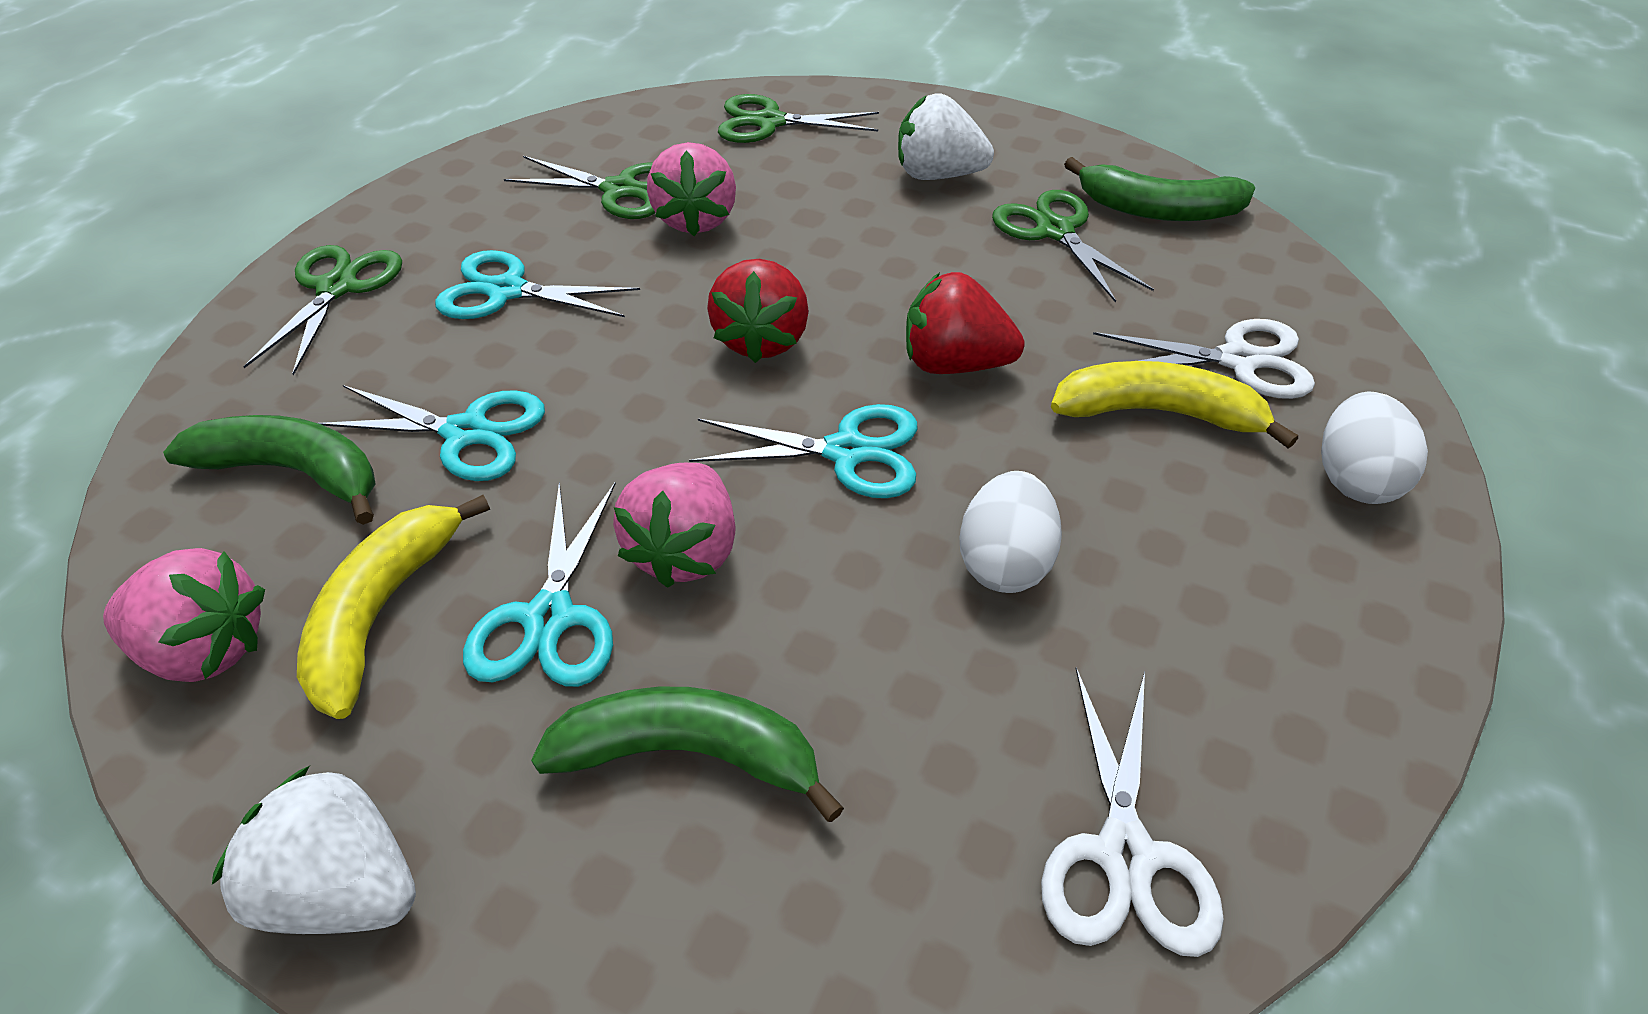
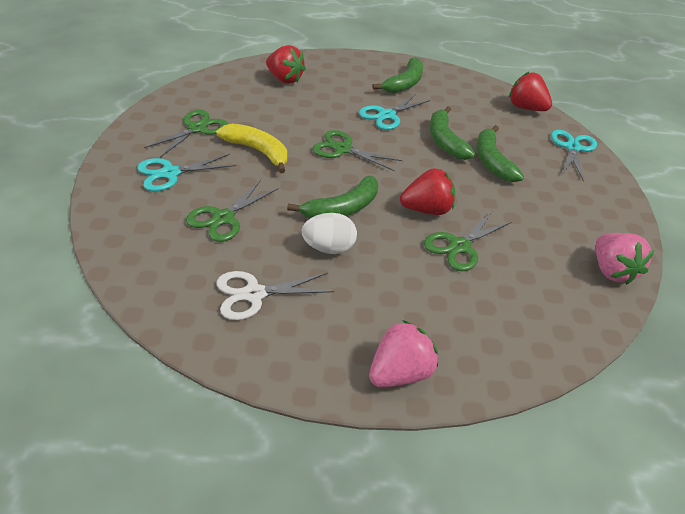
green banana: [163,415,376,525] [531,687,844,822] [1064,157,1255,221] = 3 -> [287,176,378,218] [372,57,423,93] [430,106,475,160] [476,125,524,182] = 4
pink strawberry: [103,548,265,682] [613,463,736,588] [647,142,736,236] = 3 -> [369,320,438,387] [596,233,654,285] = 2
red strawberry: [707,259,809,363] [906,272,1024,374] = 2 -> [266,45,306,84] [400,168,455,215] [509,71,552,111] = 3
turquoise scissors: [318,385,545,481] [435,250,640,319] [463,482,616,687] [689,404,917,498] = 4 -> [137,154,236,191] [359,94,430,130] [551,130,597,182] = 3
white egg: [959,471,1062,593] [1321,392,1428,504] = 2 -> [302,213,357,254] = 1
white scissors: [1041,667,1224,957] [1093,319,1315,399] = 2 -> [216,271,334,320] = 1
white strawberry: [212,766,416,934] [898,94,994,180] = 2 -> none = 0
yellow banana: [297,495,490,719] [1051,361,1298,449] = 2 -> [216,123,287,173] = 1

